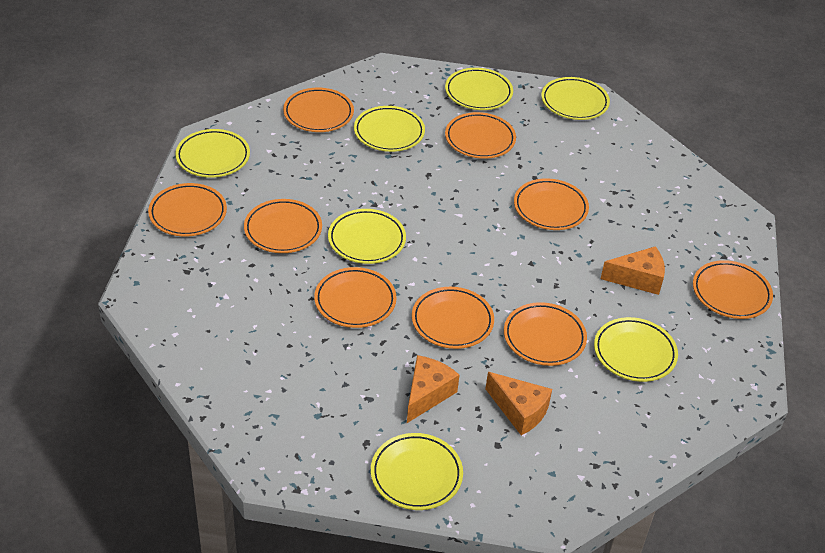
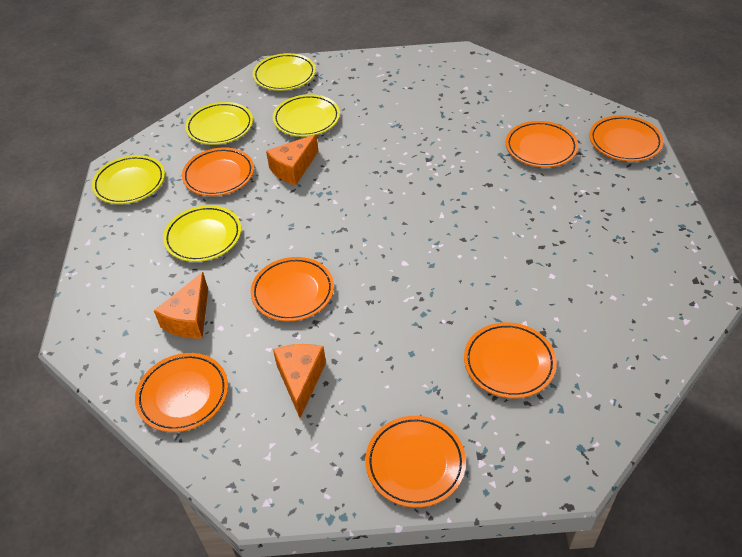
orange plate: [148,183,227,237] [244,199,322,253] [283,88,354,132] [314,267,397,328] [412,287,494,349] [445,112,516,159] [504,302,587,366] [514,178,589,230] [693,260,773,319] = 9 -> [135,353,228,432] [182,147,254,196] [251,257,334,322] [365,416,466,508] [464,322,557,398] [506,121,578,167] [589,115,663,162] = 7
yellow plate: [175,129,250,178] [328,209,406,264] [354,106,425,152] [371,433,463,510] [445,68,513,110] [541,77,610,120] [594,317,678,382] = 7 -> [92,155,165,204] [163,205,241,262] [185,102,253,145] [253,53,316,91] [273,94,340,137] = 5

